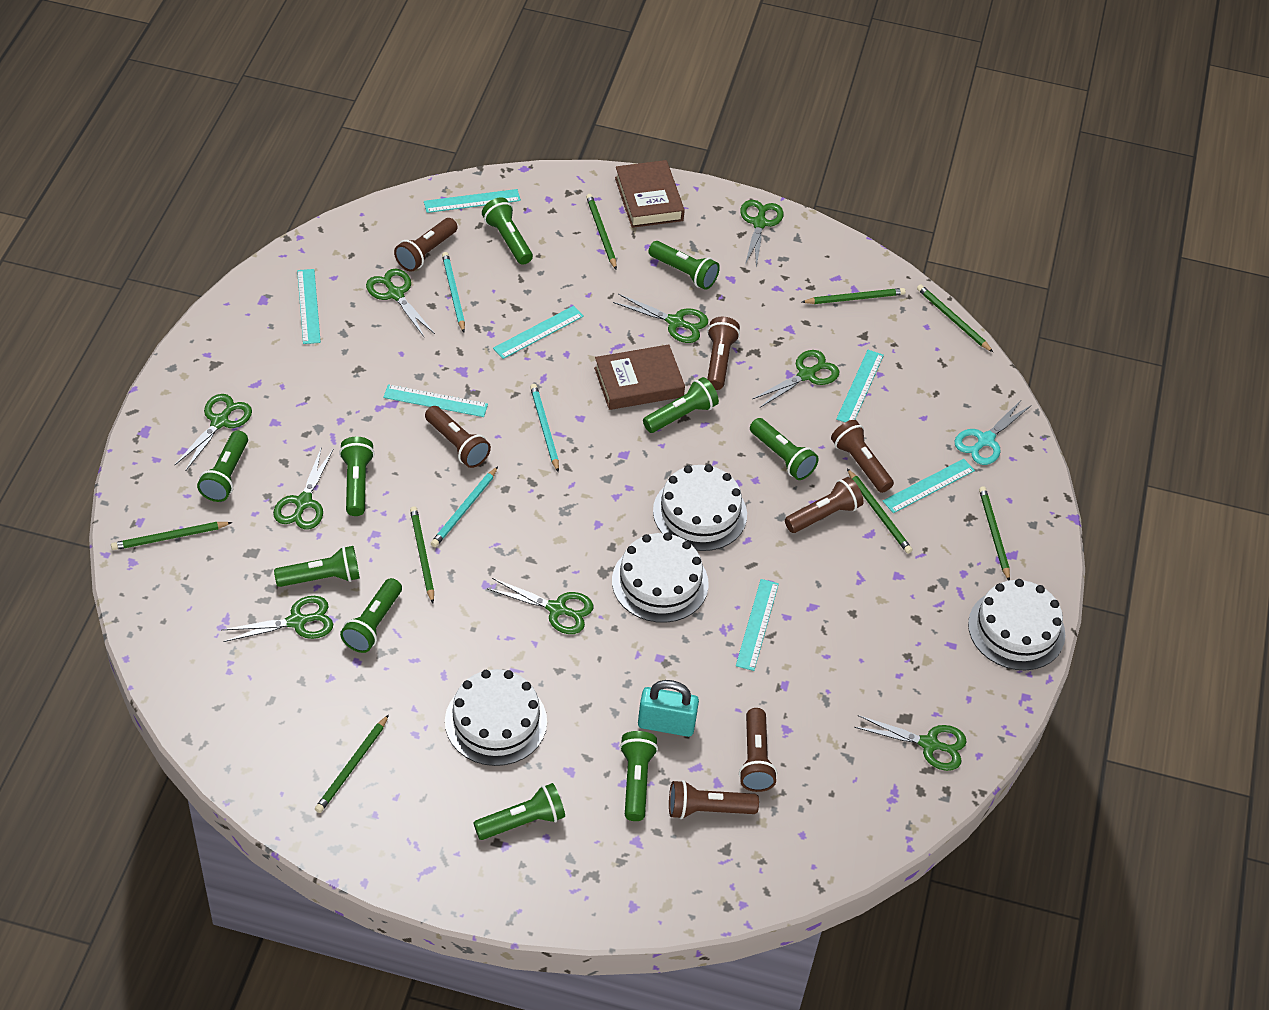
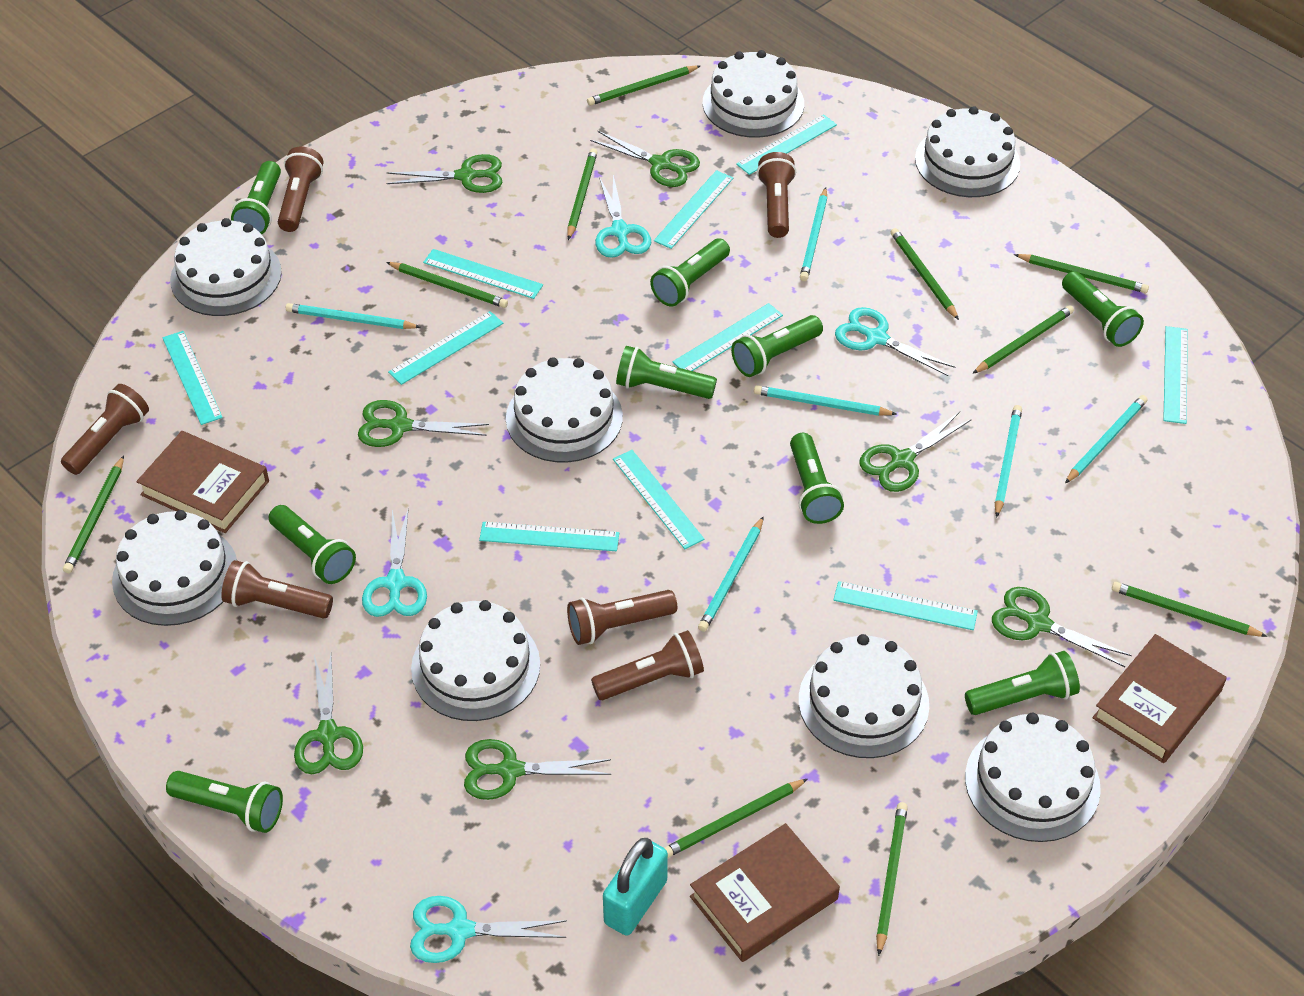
brown book: [594,345,685,410] [615,160,685,228] = 2 -> [136,431,269,533] [690,823,840,962] [1092,634,1226,763] = 3
brown flashlight: [394,218,458,272] [425,406,491,468] [669,780,759,819] [707,317,740,390] [739,708,777,792] [785,477,864,533] [831,420,894,493] = 7 -> [61,384,149,475] [221,560,333,619] [278,147,323,232] [567,590,677,645] [591,630,704,700] [757,152,796,238] = 6
green flashlight: [197,431,248,502] [274,546,360,587] [339,437,375,516] [340,578,402,653] [473,783,565,840] [482,197,533,265] [620,731,658,821] [643,377,719,433] [648,241,720,290] [750,418,819,480] = 10 -> [166,771,283,833] [231,161,281,234] [269,505,356,584] [616,346,717,399] [650,238,730,307] [731,315,823,377] [790,433,844,524] [965,651,1080,715] [1062,271,1144,347] = 9
green pencil: [111,522,232,550] [315,715,389,813] [410,506,434,603] [586,194,617,270] [802,288,906,304] [847,469,912,554] [917,284,993,352] [979,486,1010,581] = 8 -> [63,455,124,573] [386,262,508,308] [567,148,597,240] [587,65,700,106] [665,779,807,858] [876,802,908,956] [890,228,959,320] [972,305,1074,374] [1014,254,1149,293] [1112,582,1267,637] = 10
green scissors: [175,394,252,472] [222,596,333,642] [273,447,333,530] [366,269,435,337] [488,578,593,634] [613,294,708,343] [740,200,784,267] [753,350,839,408] [854,715,967,771] = 9 -> [294,654,363,774] [358,400,489,447] [386,154,502,193] [464,739,611,800] [590,131,700,187] [859,412,972,492] [992,587,1132,667] = 7
turquoise pencil: [431,467,498,547] [442,252,465,333] [530,384,559,472] = 3 -> [286,303,421,329] [698,516,764,632] [754,385,896,416] [800,187,827,281] [995,405,1022,518] [1065,395,1147,483] = 6
turquoise ruler: [297,269,321,344] [383,384,488,417] [424,189,521,213] [493,306,584,359] [736,579,779,671] [836,350,884,422] [883,459,975,513] = 7 -> [162,331,223,425] [388,311,503,385] [423,249,543,299] [479,522,619,551] [613,450,704,549] [654,170,733,249] [672,303,783,371] [736,114,837,175] [833,581,978,630] [1163,326,1188,424] = 10
turquoise scissors: [954,399,1032,465] = 1 -> [362,507,427,617] [410,896,567,963] [595,175,651,258] [835,307,956,376] = 4
white cake: [445,669,547,766] [612,532,709,623] [653,464,747,551] [968,579,1065,670] = 4 -> [112,510,237,626] [170,218,282,316] [411,600,540,721] [506,357,623,463] [703,50,804,138] [799,634,929,758] [915,106,1020,197] [965,713,1101,842] = 8

